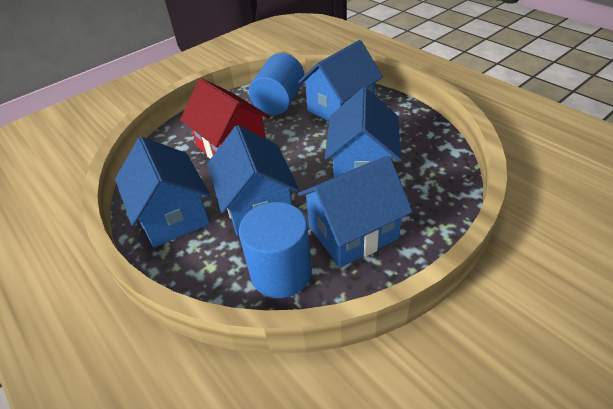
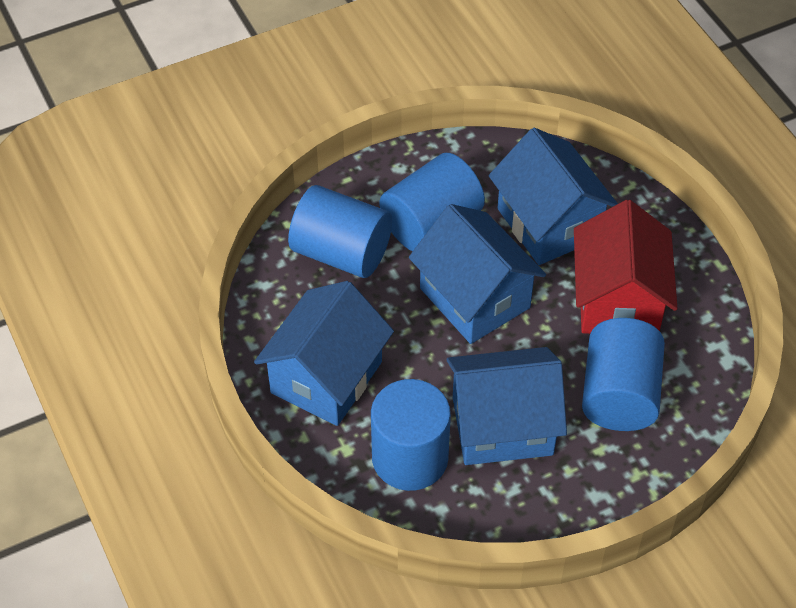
blue cylinder: [239,202,312,298] [249,53,304,115] = 2 -> [288,185,392,278] [371,379,451,491] [379,153,485,251] [582,318,665,431] = 4
blue house: [115,137,210,247] [208,125,299,236] [298,40,383,122] [298,156,412,268] [325,87,401,177] = 5 -> [254,281,394,426] [409,204,546,344] [446,347,567,465] [489,128,618,265] = 4

